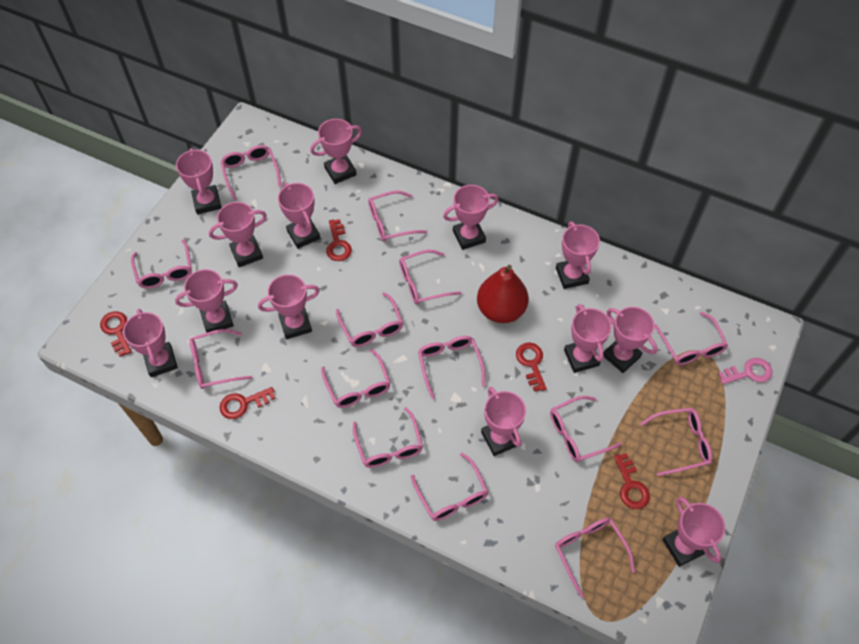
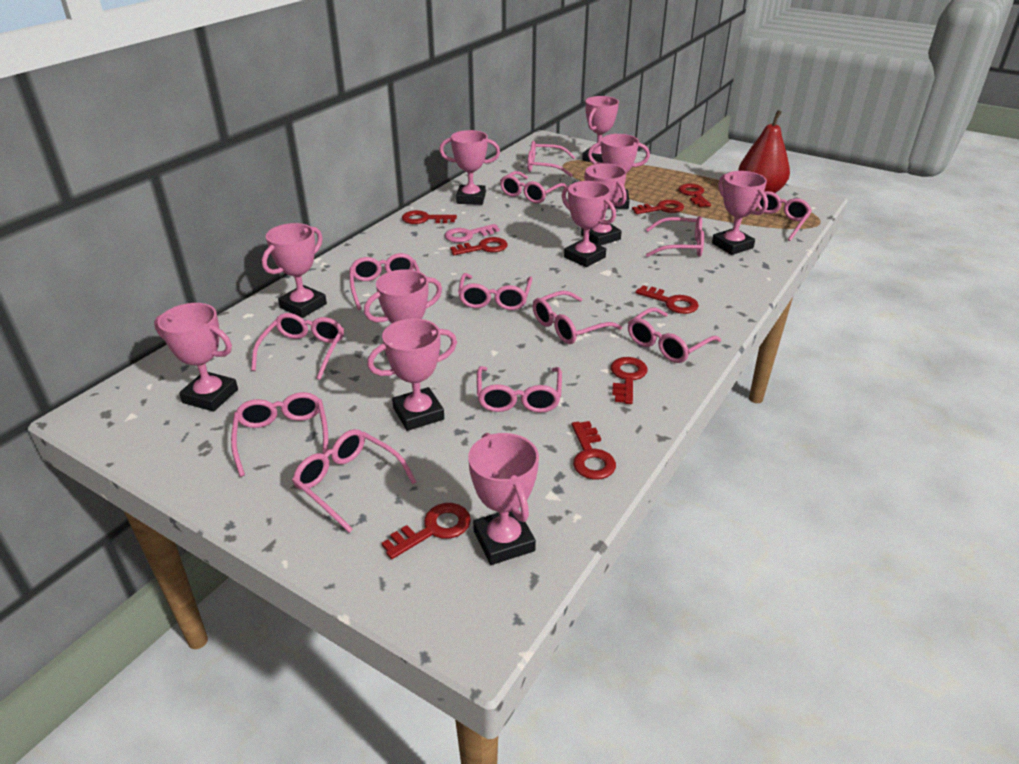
pink glasses: [131,239,192,289] [190,329,252,389] [220,145,282,200] [321,349,391,408] [336,292,403,347] [353,407,423,468] [368,191,427,242] [399,250,461,305] [411,453,488,521] [418,336,485,399] [550,396,622,462] [555,518,635,598] [640,408,712,476] [655,312,728,365] = 14 -> [231,392,328,477] [251,313,344,380] [292,429,416,533] [349,253,420,310] [458,273,532,310] [477,366,562,413] [500,171,566,204] [527,141,575,177] [533,291,622,344] [628,308,721,363] [646,216,704,257] [739,191,812,241] = 12
pink trophy: [123,309,178,377] [175,269,238,333] [176,148,222,214] [209,202,267,267] [258,274,320,339] [278,182,320,249] [310,119,362,184] [443,185,499,250] [481,387,526,456] [556,222,600,289] [564,304,612,373] [603,307,657,373] [662,497,725,567] = 13 -> [154,303,238,412] [262,223,327,318] [364,269,442,357] [367,318,457,431] [439,130,500,205] [468,433,539,565] [562,181,616,267] [581,163,627,246] [582,96,619,163] [588,134,650,209] [712,171,768,255] = 11
red key: [100,311,132,357] [219,387,275,419] [326,219,352,261] [516,342,547,392] [614,453,650,509] = 5 -> [382,503,471,559] [402,210,457,224] [450,237,508,255] [572,421,616,480] [611,357,648,404] [632,200,684,214] [635,285,699,314] [678,184,711,207] = 8

